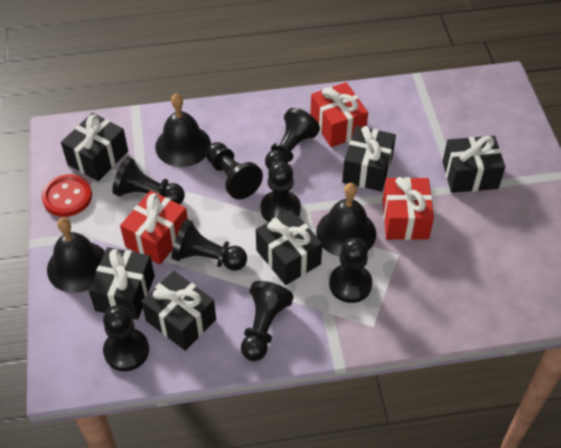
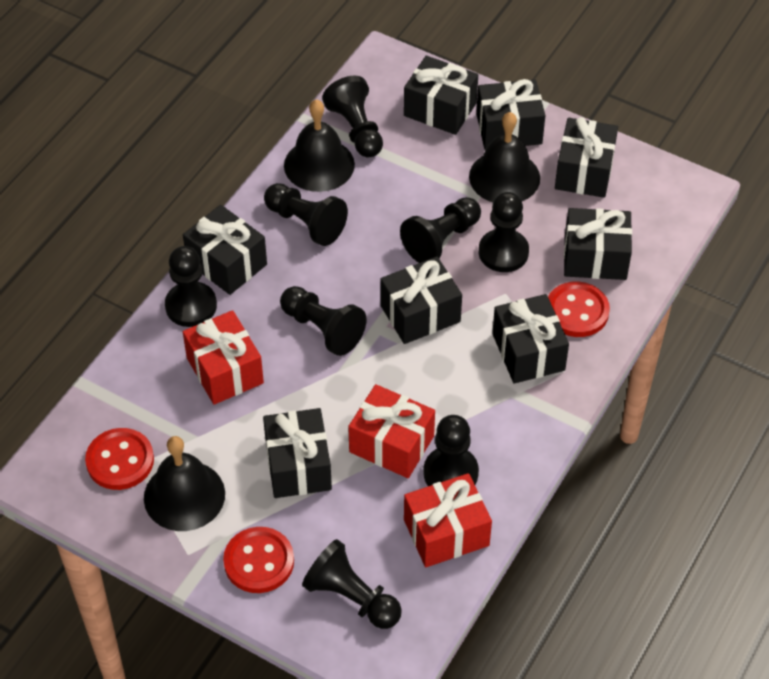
black gift: [61,113,128,181] [89,247,155,320] [141,271,216,351] [256,209,322,285] [342,126,396,192] [442,136,505,193] = 6 -> [183,205,267,295] [263,408,332,498] [380,257,462,344] [404,56,478,135] [476,79,546,150] [492,294,569,384] [555,117,618,198] [564,208,632,280] = 8
red button: [41,174,92,217] = 1 -> [85,428,154,490] [223,527,294,593] [548,282,610,337] = 3

